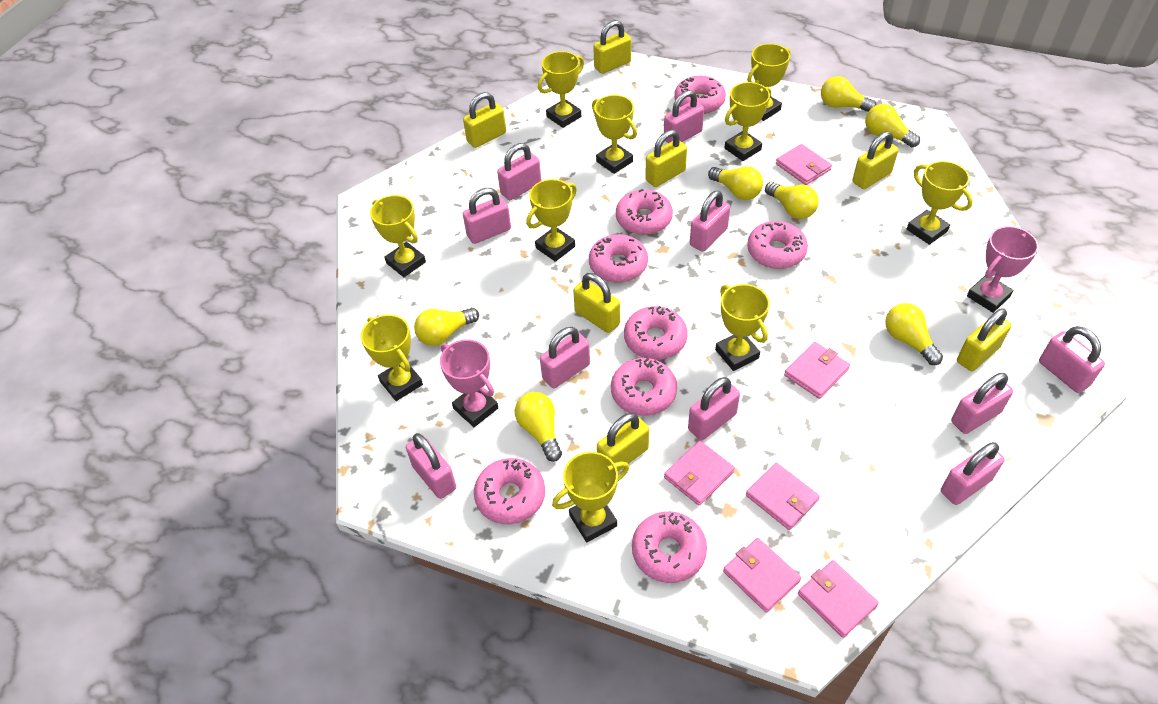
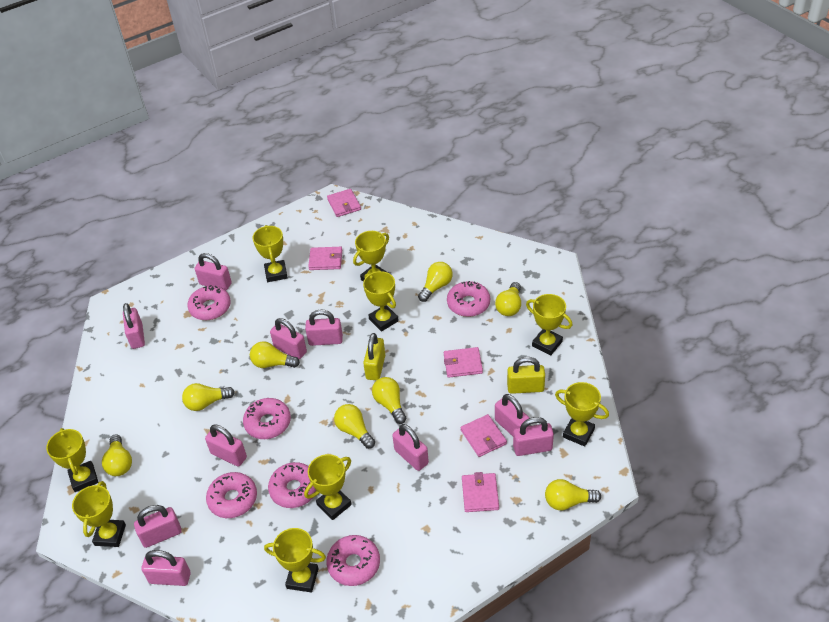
pink donut: [474,458,545,524] [589,234,648,283] [611,358,677,416] [616,189,673,235] [624,306,688,360] [632,511,707,583] [674,76,726,114] [747,221,808,269] = 8 -> [187,285,231,320] [206,472,257,518] [243,398,291,439] [268,462,317,508] [326,535,380,586] [447,281,490,317] = 6
pink trophy: [440,340,498,427] [967,226,1039,313] = 2 -> none = 0
pink wallet: [664,440,735,506] [723,538,801,613] [746,463,820,530] [776,144,832,185] [784,342,850,399] [798,560,879,638] = 6 -> [308,247,342,270] [327,189,361,217] [444,347,483,378] [461,414,507,457] [462,472,499,512] = 5
yellow light bulb: [414,308,479,346] [515,392,562,462] [708,166,763,200] [765,182,819,219] [821,76,876,112] [865,104,920,147] [885,303,943,365] = 7 -> [102,435,132,476] [182,383,235,411] [250,341,300,368] [334,404,375,449] [372,377,406,424] [418,262,453,302] [495,282,521,316] [545,479,601,510] = 8
yellow padlock: [463,92,506,148] [573,273,620,333] [593,20,631,74] [597,413,649,471] [645,130,687,187] [852,131,898,189] [957,308,1011,371] = 7 -> [363,333,385,381] [507,357,545,394] = 2
yellow trophy: [361,314,423,401] [370,195,426,277] [526,179,577,262] [538,51,584,128] [552,452,629,542] [592,95,637,174] [715,284,770,371] [724,82,771,161] [747,44,790,121] [907,161,973,245] = 10 -> [46,428,99,492] [72,481,126,547] [253,225,288,282] [264,528,326,592] [304,454,352,520] [353,231,389,282] [363,271,399,331] [526,294,573,355] [555,382,609,446] = 9

